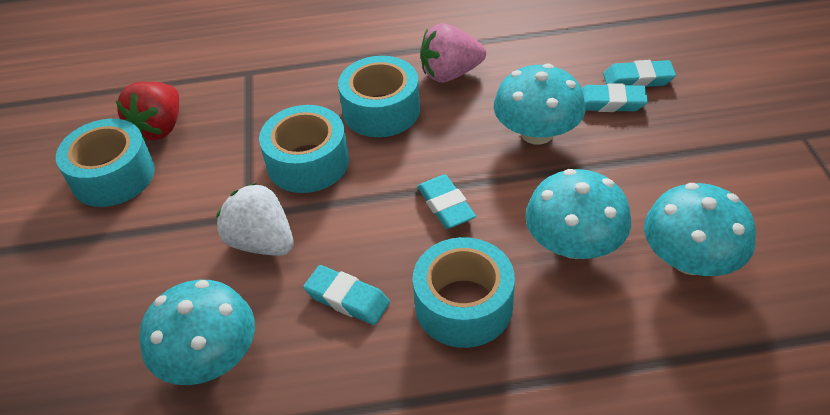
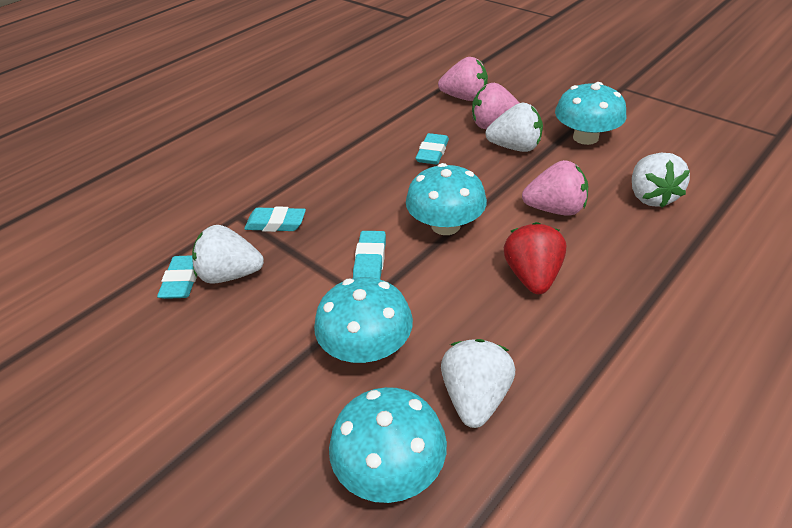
pink strawberry: [420,23,486,82] = 1 -> [438,57,488,101] [472,83,519,129] [522,160,588,216] = 3
turquoise tape: [56,119,155,207] [259,105,349,193] [338,56,420,137] [413,237,515,348] = 4 -> none = 0
white strawberry: [216,183,294,256] = 1 -> [192,225,264,284] [441,339,515,428] [486,103,543,152] [632,153,690,208] = 4

